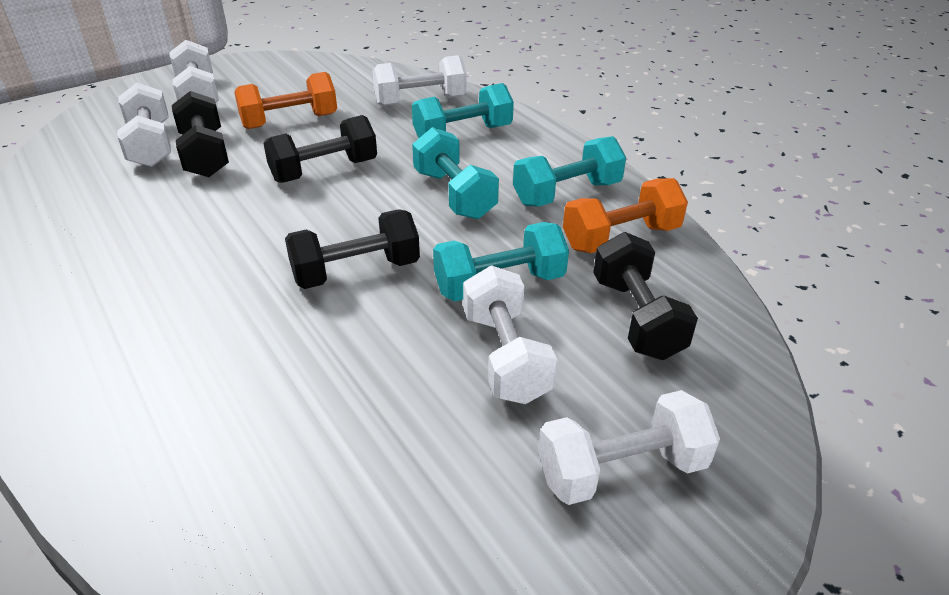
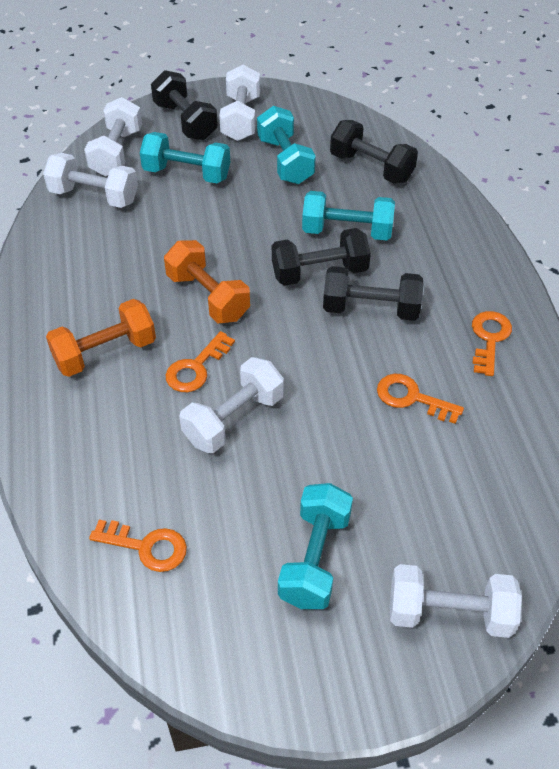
orange key: none = 0 -> [89,520,187,572] [166,331,235,392] [377,374,464,424] [472,311,512,376] = 4

